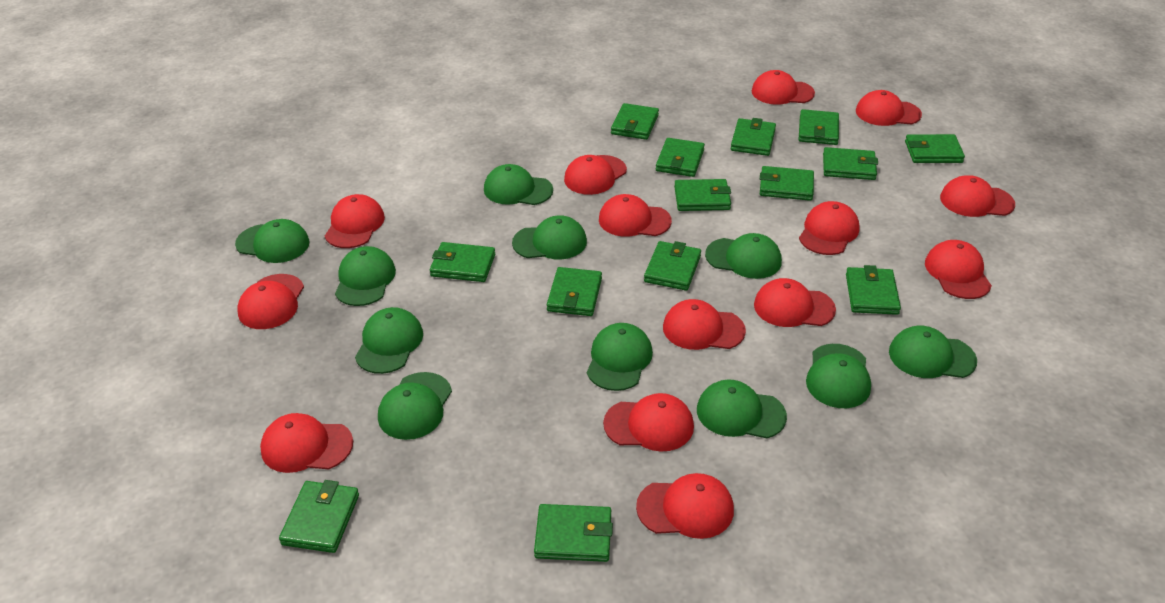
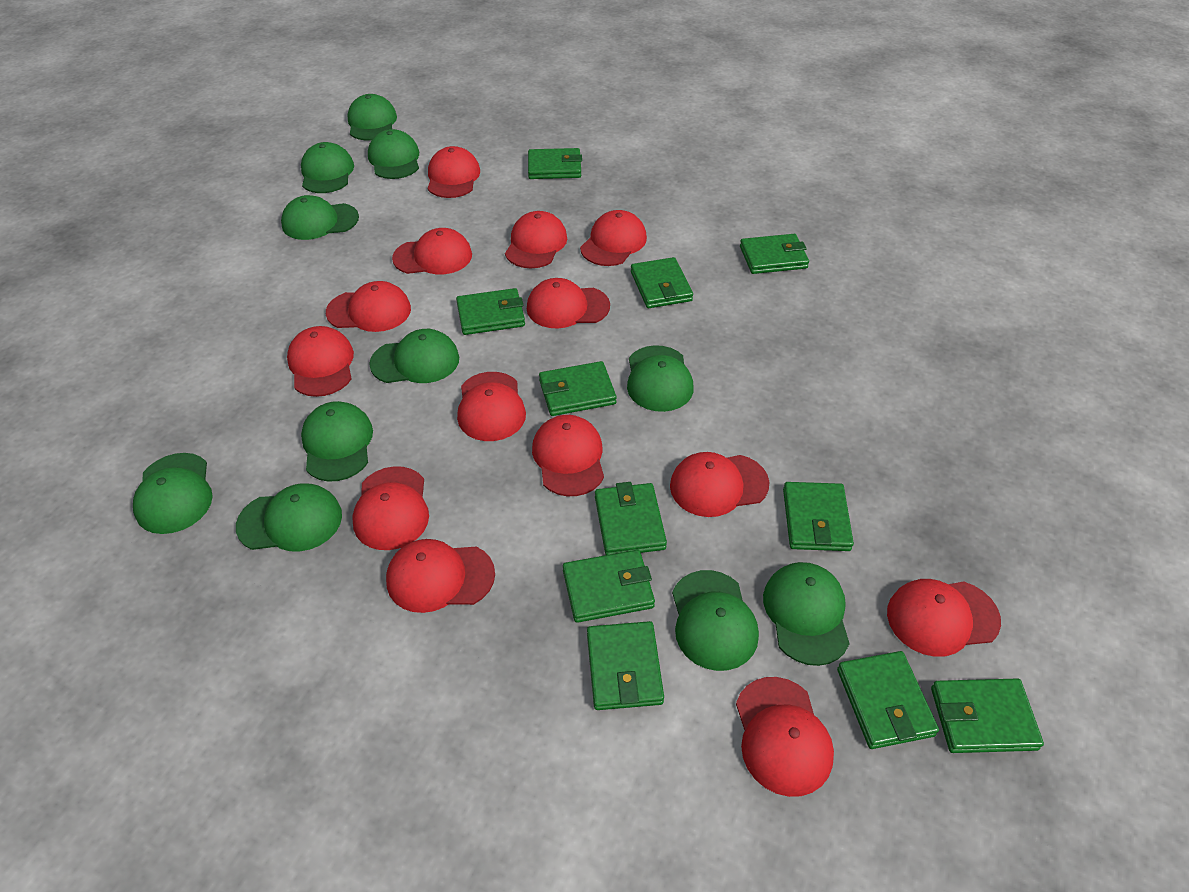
green wallet: [279,480,359,553] [430,242,495,282] [534,504,613,562] [547,267,602,316] [611,103,659,140] [644,241,701,291] [656,138,705,177] [674,179,731,211] [731,118,776,156] [760,166,814,201] [798,109,839,145] [823,147,878,180] [846,265,901,315] [905,134,965,163] = 14 -> [456,288,525,335] [528,148,582,179] [539,361,617,416] [563,550,655,623] [587,621,664,710] [595,482,667,555] [631,257,693,308] [740,234,809,274] [783,482,854,551] [837,651,939,749] [931,678,1044,753] = 11

